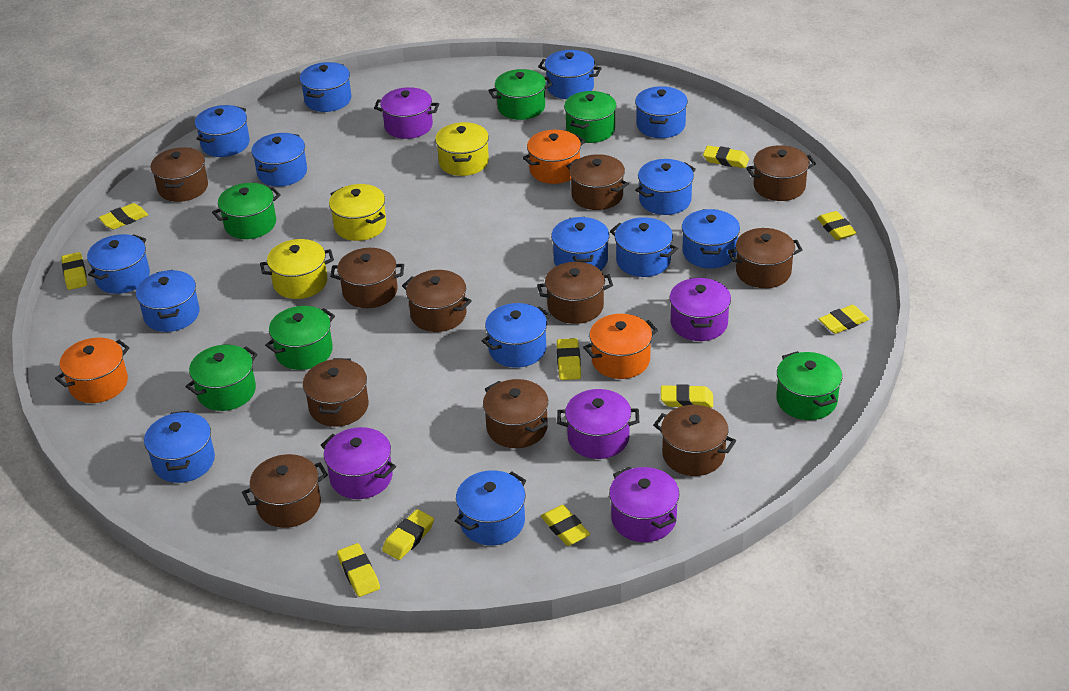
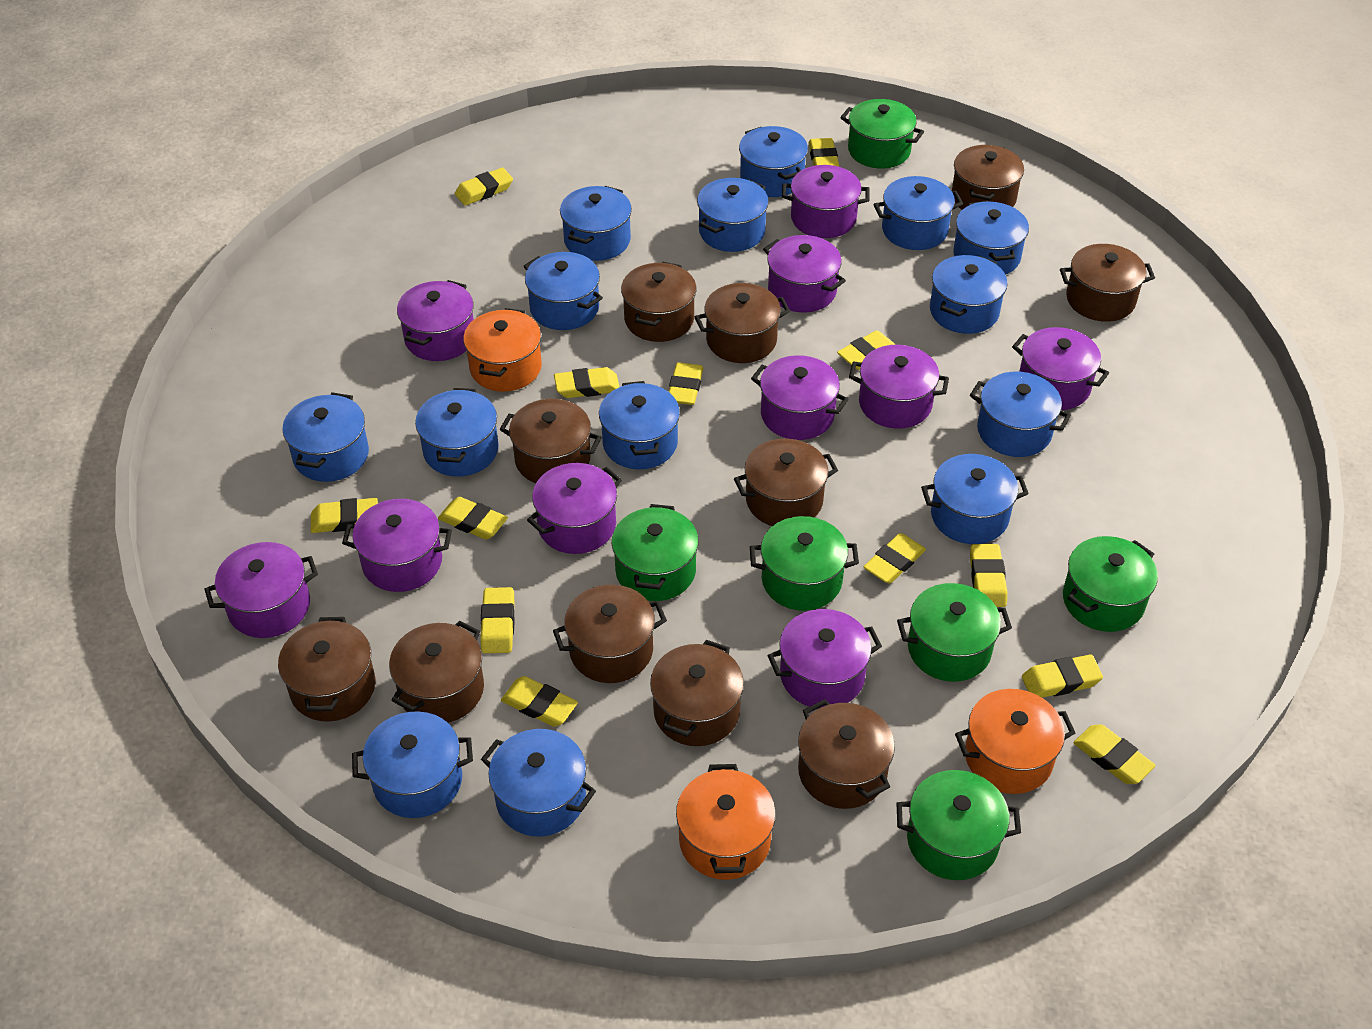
purple pot: [321,427,396,499] [374,87,439,139] [557,389,639,459] [609,467,679,542] [669,277,731,341] = 5 -> [204,542,318,638] [342,499,452,592] [397,280,474,361] [527,463,622,554] [751,355,849,440] [763,235,846,313] [768,609,882,709] [782,165,870,238] [849,345,949,429] [1012,327,1109,410] = 10
yellow eraser: [61,252,87,290] [99,203,148,229] [337,543,380,597] [382,509,434,560] [541,505,590,546] [557,338,581,380] [661,384,713,408] [703,146,749,168] [817,211,857,240] [819,305,869,334] = 10 -> [311,498,378,533] [438,497,508,540] [455,168,513,206] [480,587,515,653] [501,676,578,727] [554,367,619,398] [669,362,703,405] [809,138,839,167] [837,330,896,370] [864,533,926,584] [970,544,1007,607] [1022,654,1103,698] [1073,724,1156,784] = 13
yellow pot: [260,239,334,299] [329,184,386,241] [435,122,489,176] = 3 -> none = 0

